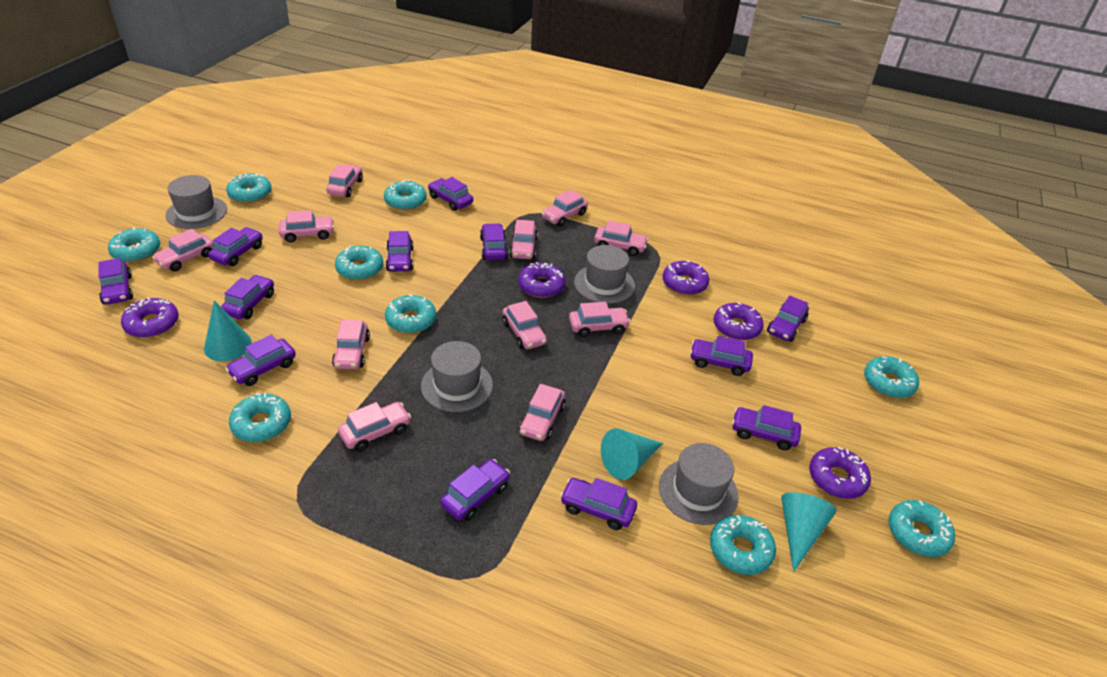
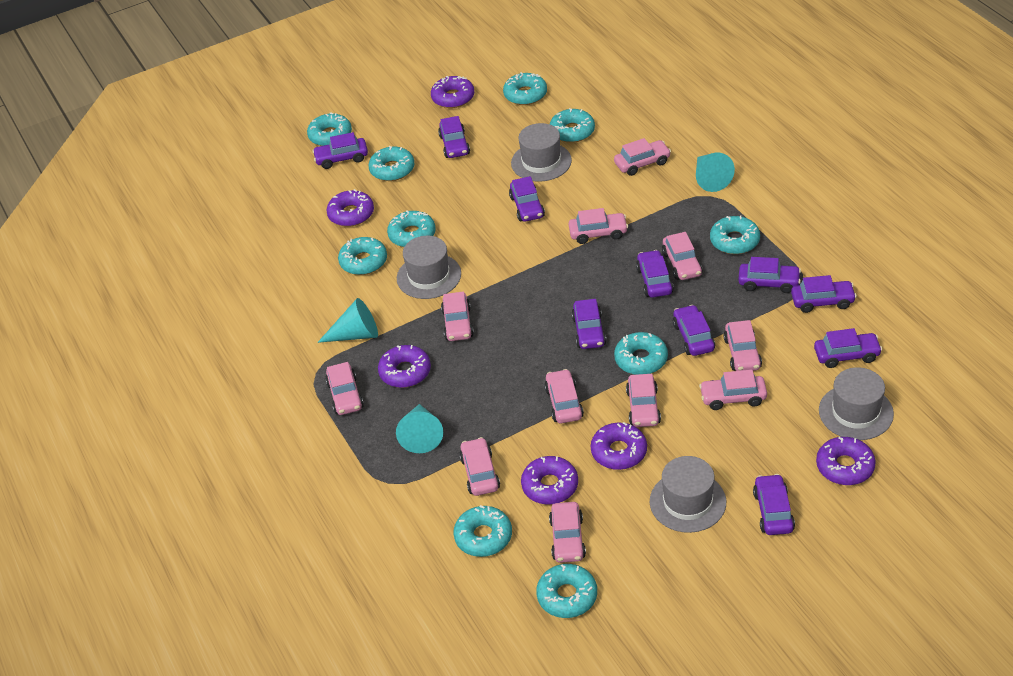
purple car: [98,258,133,305] [209,227,263,266] [221,275,274,319] [225,335,296,386] [386,231,413,272] [428,177,473,211] [440,459,510,521] [480,223,508,260] [560,478,637,530] [690,336,753,376] [732,405,801,450] [767,296,809,342] = 12 -> [312,132,368,169] [438,116,470,158] [509,176,545,222] [571,299,606,349] [636,250,674,298] [673,305,715,356] [738,257,801,293] [753,474,795,535] [791,275,857,313] [814,328,882,368] = 10
purple donut: [121,297,179,338] [518,262,566,298] [662,260,709,295] [714,302,764,340] [809,446,871,499] = 5 -> [327,189,374,227] [378,345,431,388] [431,76,475,108] [521,456,578,505] [591,422,647,470] [816,437,876,485] = 6
turquoise donut: [108,227,160,262] [226,173,272,203] [229,393,291,442] [335,246,383,280] [384,180,427,210] [385,294,436,333] [710,515,776,575] [864,356,919,398] [889,500,955,557] = 9 -> [307,112,352,146] [338,237,387,275] [368,146,415,181] [387,210,436,247] [454,505,512,557] [503,72,547,105] [536,564,597,618] [550,108,595,143] [614,332,668,375] [710,216,760,254] = 10

